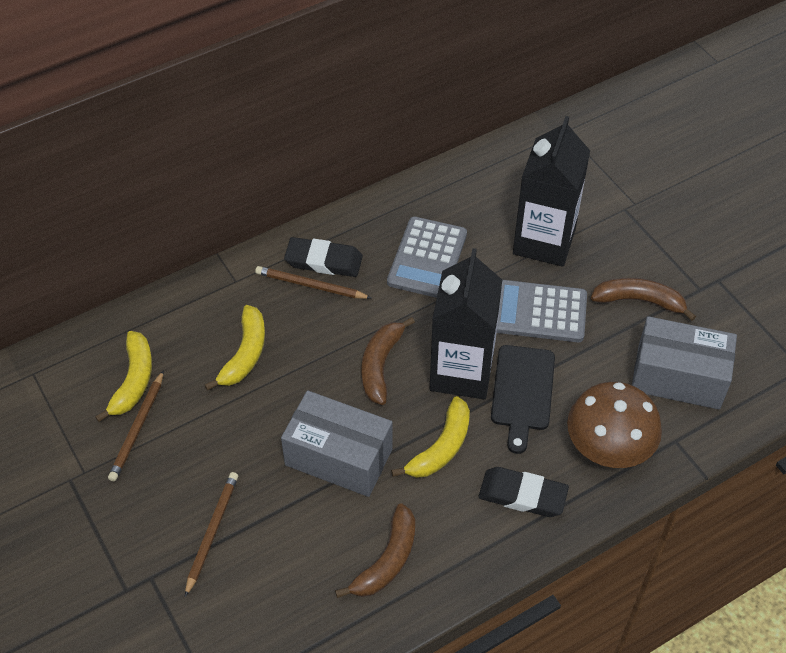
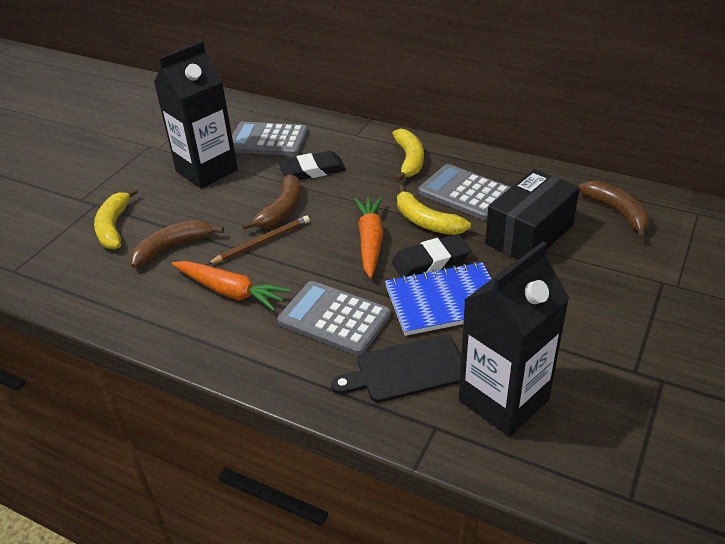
black box: none = 0 -> [485,169,580,260] = 1
blue notebook: none = 0 -> [385,262,491,336] = 1
brown mushroom: [567,382,662,468] = 1 -> none = 0
brown pencil: [108,370,164,481] [185,472,238,597] [255,266,371,299] = 3 -> [207,215,310,265] = 1
grey box: [281,390,393,497] [632,316,737,410] = 2 -> none = 0
grey calculator: [387,217,467,298] [496,280,587,342] = 2 -> [232,121,308,156] [277,281,391,356] [418,164,511,220] = 3
orange carrot: none = 0 -> [171,261,291,311] [354,196,383,278] = 2

